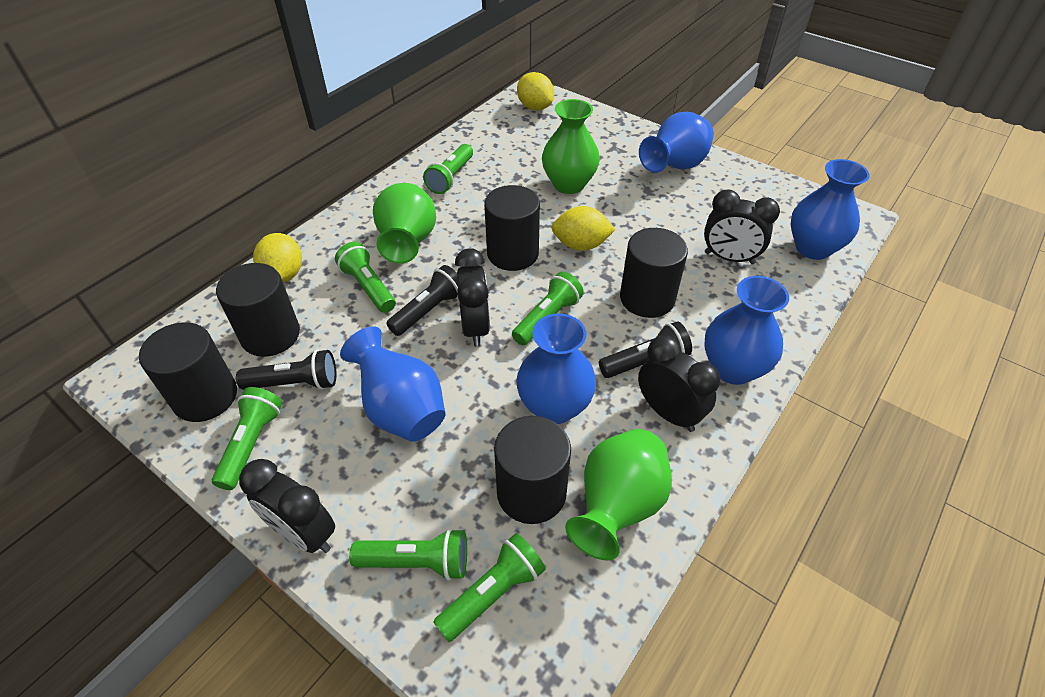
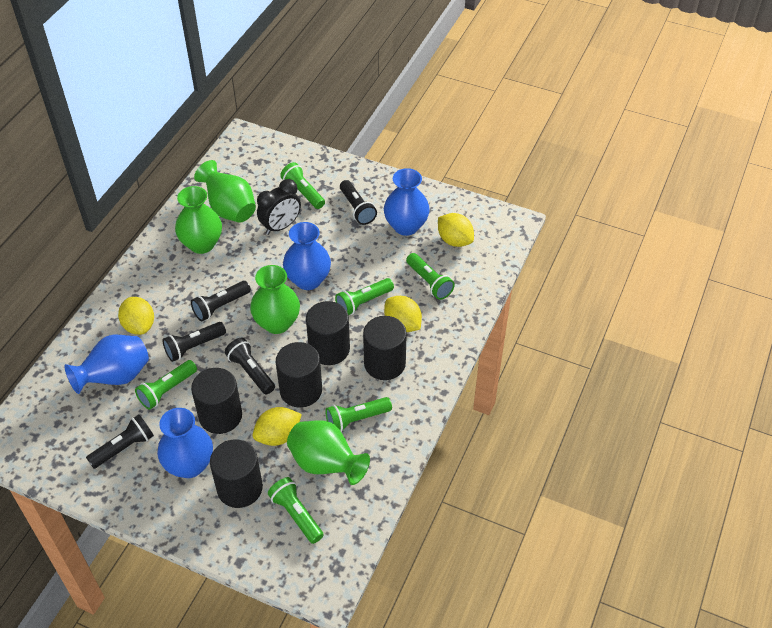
black clock: [239,459,335,553] [455,248,490,347] [638,336,720,432] [704,189,780,264] = 4 -> [257,179,301,235] = 1
black flashlight: [236,349,336,390] [386,265,458,336] [599,321,692,378] = 3 -> [86,414,154,469] [162,322,226,362] [191,281,251,321] [225,338,275,394] [340,180,377,225] = 5
blue vase: [340,326,445,442] [516,313,596,424] [639,112,714,173] [704,276,789,385] [791,159,870,260] = 5 -> [65,335,149,394] [157,408,213,478] [283,222,331,290] [384,168,430,236] = 4
green vase: [373,183,436,264] [542,99,600,194] [565,429,672,560] = 3 -> [175,186,222,254] [194,160,256,223] [250,265,300,334] [287,420,370,485] = 4
yellow lemon: [253,233,302,283] [517,72,554,110] [551,206,615,251] = 3 -> [118,297,154,335] [253,407,302,446] [384,296,422,332] [438,213,474,247] = 4

